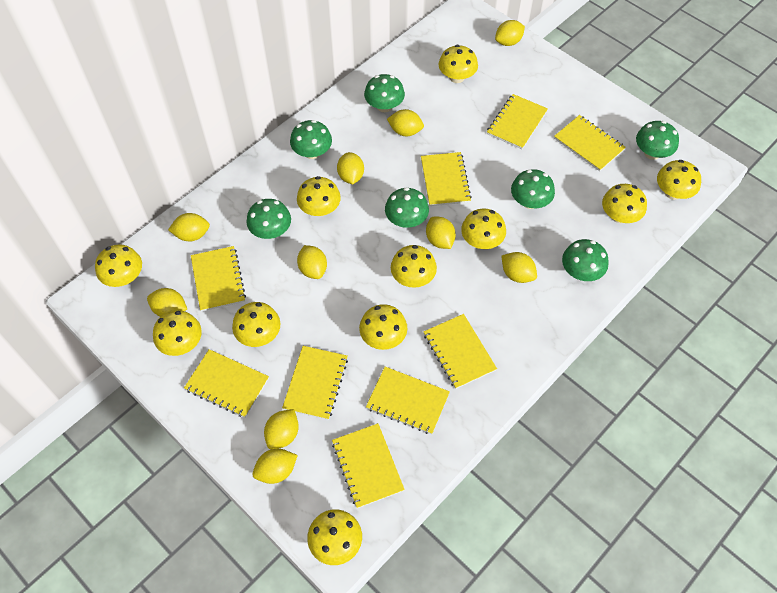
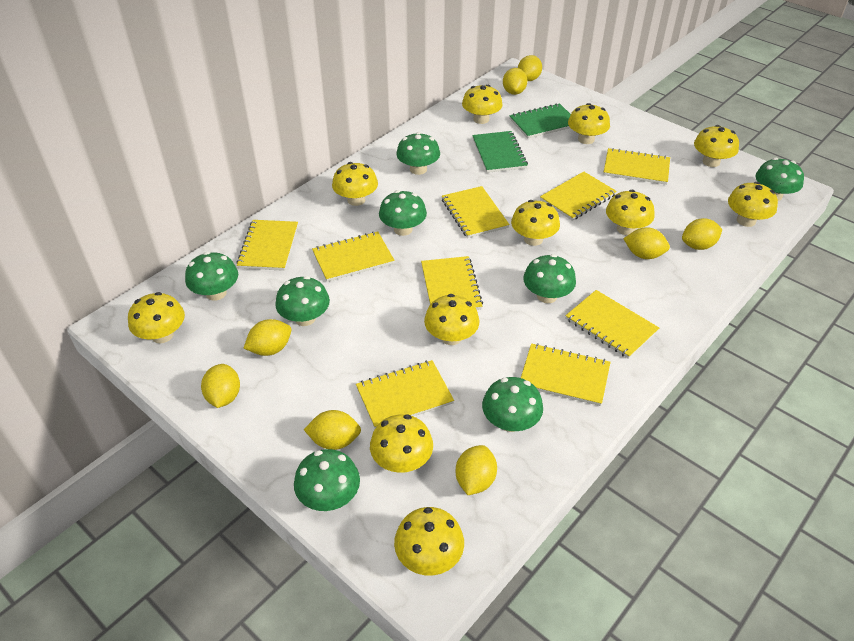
green mushroom: [246,199,291,239] [290,120,332,159] [364,74,405,112] [385,187,429,228] [511,169,555,209] [562,239,609,281] [636,121,679,160] = 7 -> [185,252,238,300] [275,276,330,326] [294,449,360,511] [379,190,427,236] [396,132,440,175] [482,377,543,432] [523,254,576,303] [756,158,804,201] = 8
green notebook: none = 0 -> [472,131,528,173] [509,103,571,139] = 2
yellow lemon: [147,288,187,317] [168,213,210,241] [252,449,298,484] [264,409,299,449] [297,245,327,279] [337,152,364,184] [387,109,424,136] [426,217,456,249] [495,20,525,46] [501,252,537,283] = 10 -> [201,364,240,408] [244,319,291,356] [304,410,361,450] [456,445,497,495] [503,68,527,95] [518,55,542,81] [623,227,670,259] [682,218,723,250] = 8

